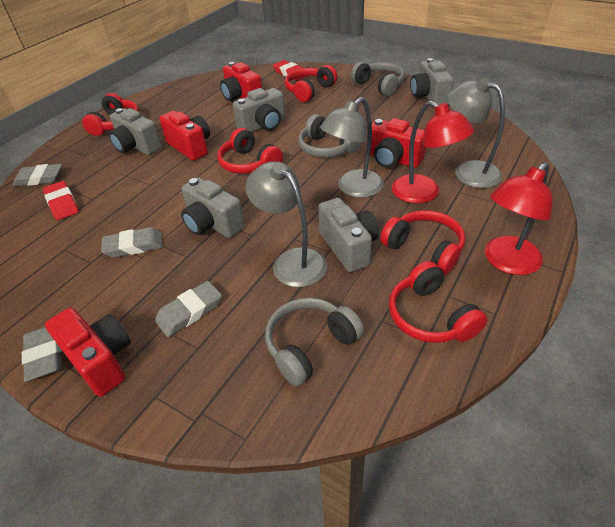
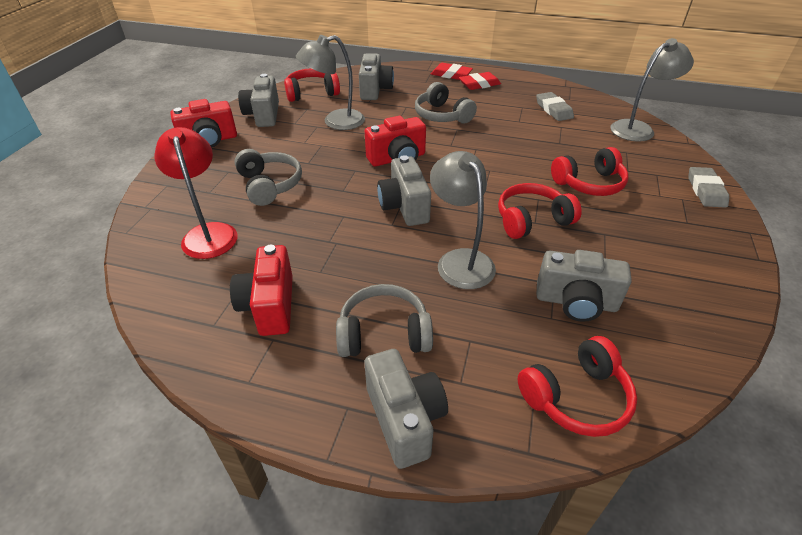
grey eraser: [13,164,62,186] [22,327,62,382] [101,227,163,258] [155,281,222,337] = 4 -> [536,92,574,121] [688,167,729,208] = 2
red camera: [45,308,131,397] [159,111,210,161] [220,62,262,101] [367,118,426,168] = 4 -> [170,99,237,148] [230,245,293,336] [365,116,426,167] = 3
red headphones: [82,93,140,136] [217,128,283,174] [285,65,337,102] [381,210,465,275] [389,261,487,343] = 5 -> [284,68,340,102] [498,183,582,239] [518,336,637,437] [551,147,629,196] = 4
red lamp: [392,101,474,203] [485,162,553,275] = 2 -> [154,127,237,259] = 1

